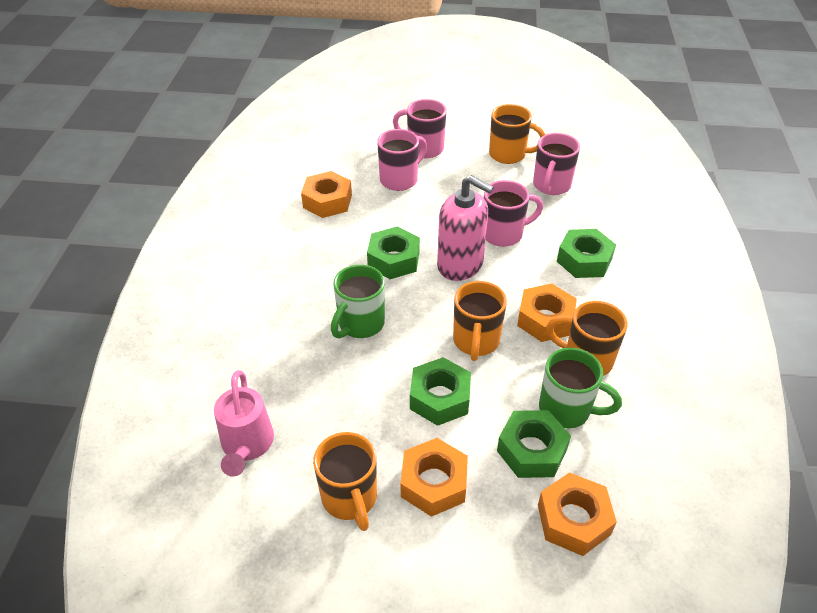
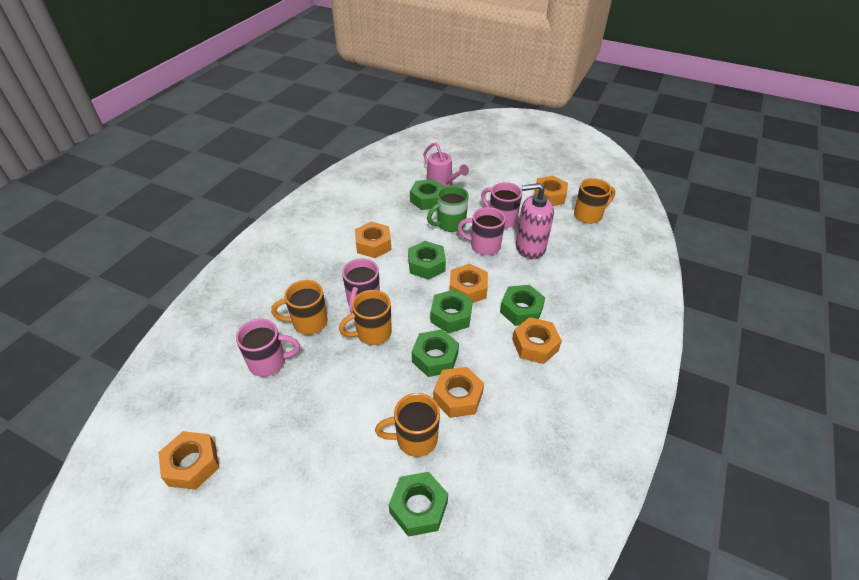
green mug: [331,265,385,339] [539,348,622,428] = 2 -> [427,186,469,232] = 1
green nut: [367,226,420,279] [410,357,471,426] [497,410,571,478] [557,229,616,278] = 4 -> [389,472,448,537] [408,241,446,280] [410,179,445,210] [412,330,459,377] [430,289,473,333] [500,285,545,326] = 6
orange nut: [301,171,352,218] [401,438,468,517] [517,284,577,342] [538,472,617,556] = 4 -> [158,431,219,490] [355,222,391,258] [433,367,484,418] [449,264,488,303] [512,317,562,364] [534,176,568,206] = 6

